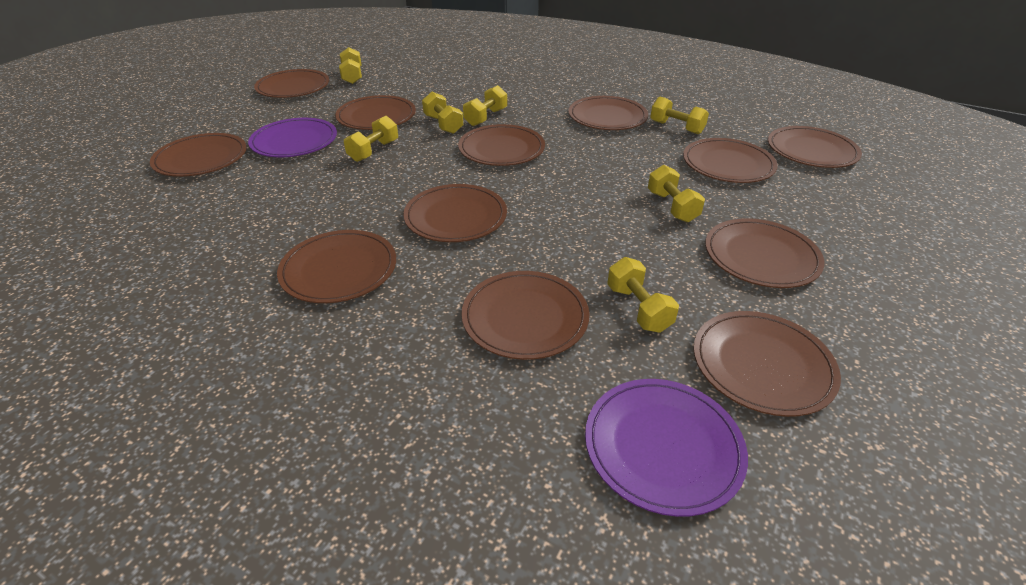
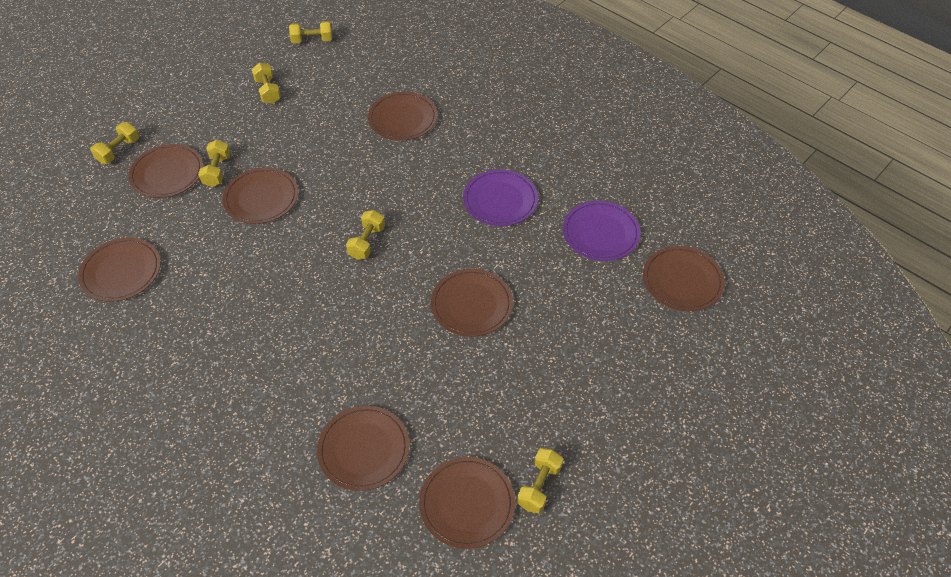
brown plate: [150,133,247,177] [254,69,329,98] [277,230,396,303] [335,95,416,130] [403,184,507,242] [458,124,545,166] [461,271,589,360] [569,96,648,130] [683,138,778,183] [694,311,841,417] [705,218,825,288] [768,126,862,168] = 12 -> [78,237,161,302] [128,144,203,198] [222,167,298,224] [317,406,409,491] [368,92,437,141] [419,457,515,549] [431,269,513,337] [643,246,724,311] = 8
yellow dumbbell: [339,47,362,84] [344,116,398,162] [422,92,463,134] [463,85,507,126] [607,257,679,333] [648,165,705,222] [650,97,709,134] = 7 -> [90,122,139,164] [198,139,231,187] [252,63,281,104] [289,21,333,44] [346,210,385,260] [517,448,563,513] = 6

